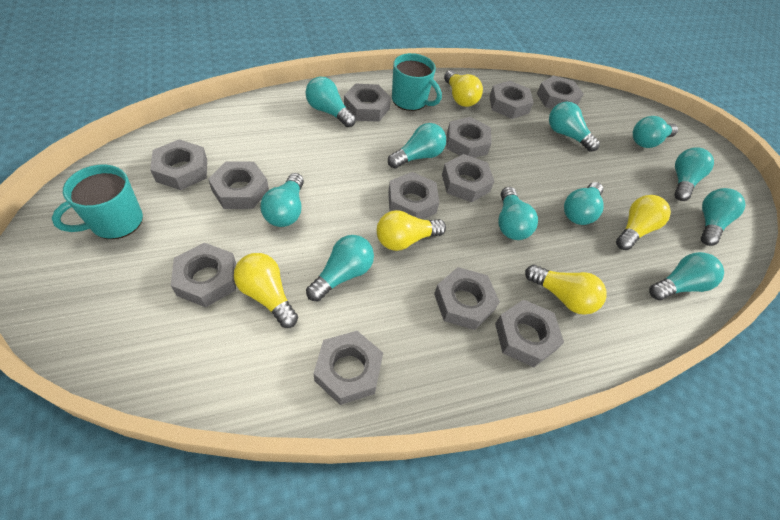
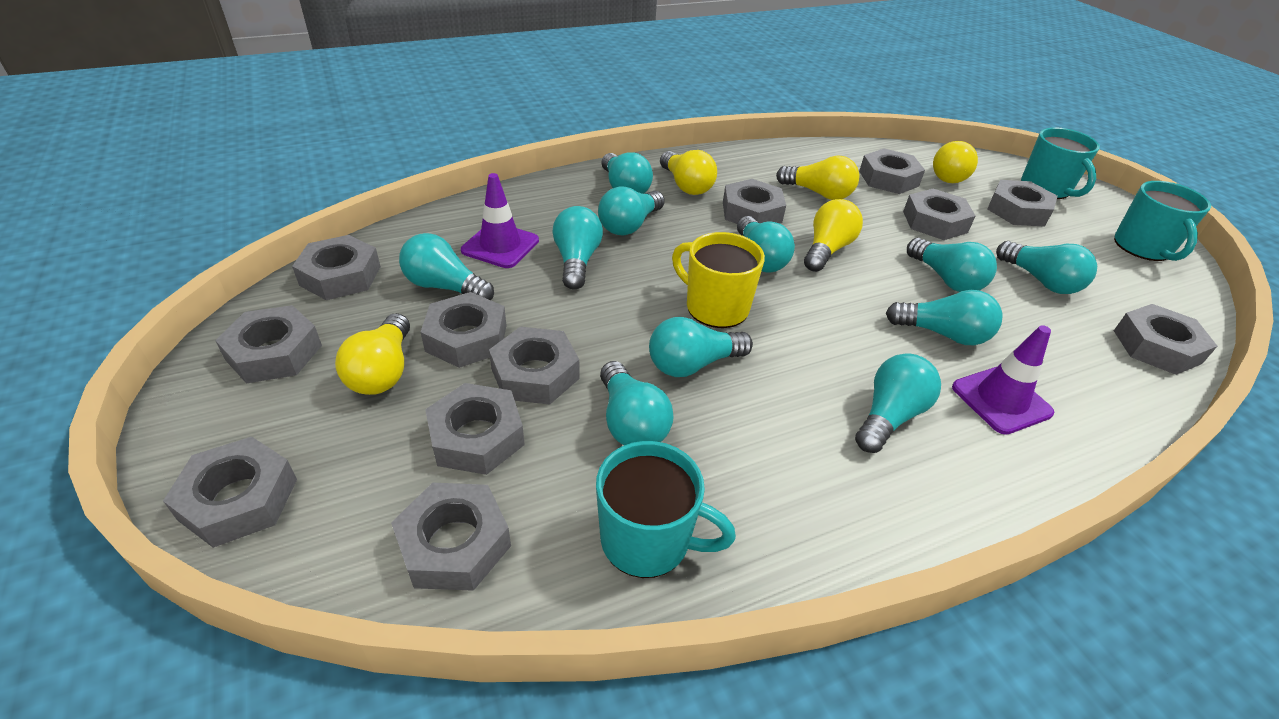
purple traffic cone: none = 0 -> [461,173,539,268] [952,325,1054,435] = 2
turquoise mug: [52,165,143,239] [392,53,442,111] = 2 -> [596,441,736,578] [1021,127,1100,199] [1114,181,1211,261] = 3
yellow mug: none = 0 -> [672,232,765,328] = 1

